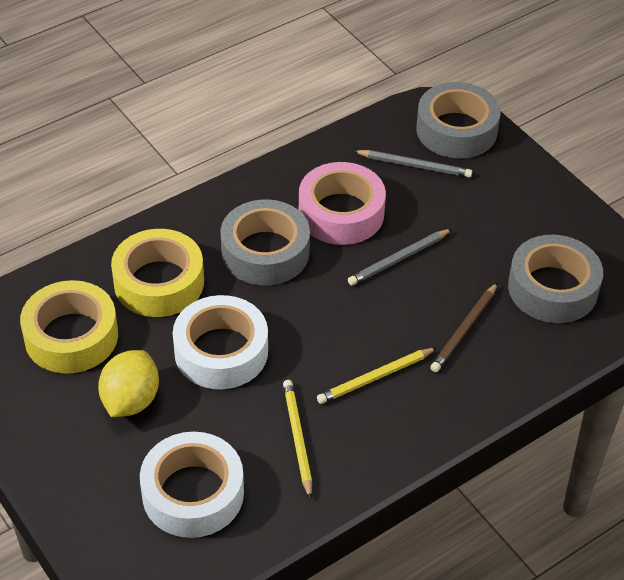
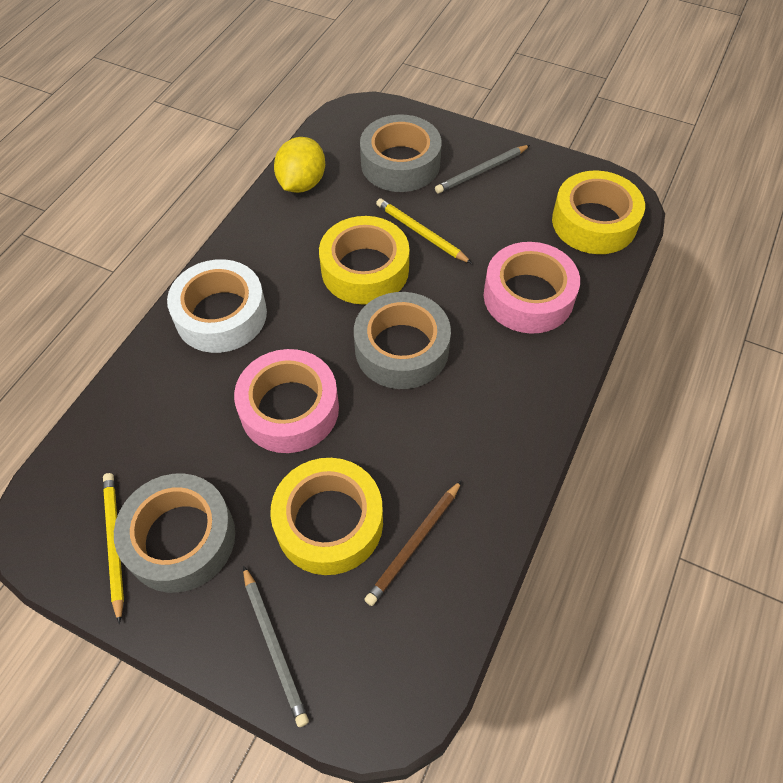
pink tape: [299,162,386,245] = 1 -> [234,349,339,453] [484,242,580,334] = 2
white tape: [140,432,244,538] [173,295,268,389] = 2 -> [167,259,267,353] = 1
yellow tape: [20,280,118,374] [111,229,204,317] = 2 -> [270,458,383,575] [319,216,409,305] [552,171,645,254] = 3

